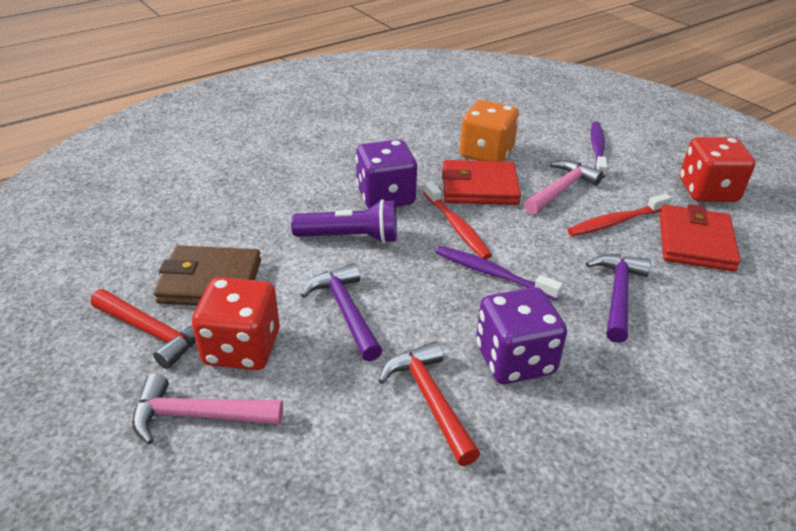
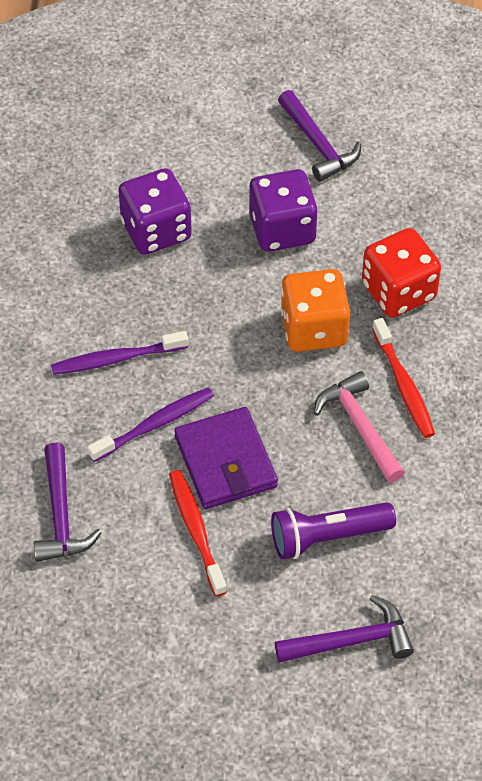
brown wallet: [154,246,261,306] = 1 -> none = 0
pink hammer: [132,374,283,445] [524,160,603,215] = 2 -> [314,371,405,483] = 1
purple hammer: [301,263,383,361] [586,254,651,343] = 2 -> [34,442,102,562] [275,595,414,663] [278,90,361,182] = 3
purple wallet: none = 0 -> [174,407,278,509] = 1
red dice: [192,277,280,370] [680,137,755,202] = 2 -> [362,228,441,318] = 1
red hammer: [91,289,196,369] [378,341,480,466] = 2 -> none = 0
red wallet: [442,160,521,205] [659,204,741,272] = 2 -> none = 0

